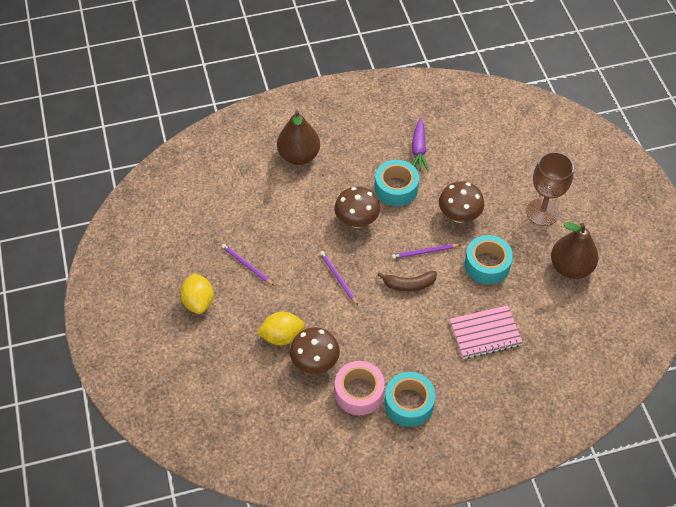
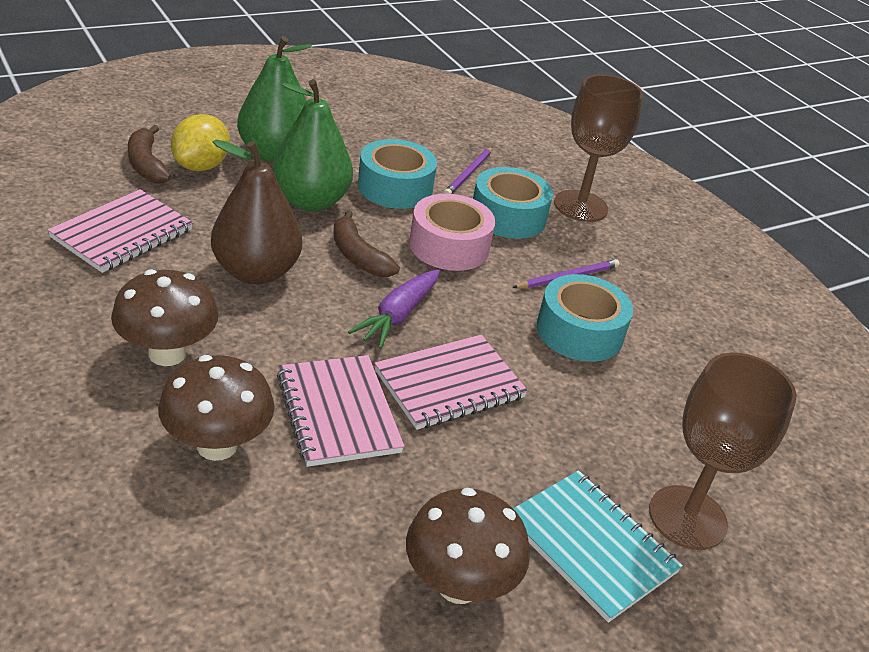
brown banana: [377,271,437,291] = 1 -> [128,125,171,184] [333,210,400,277] = 2
brown goblet: [526,152,574,226] = 1 -> [554,75,643,222] [649,353,797,550] = 2
brown pear: [277,110,320,165] [551,222,598,279] = 2 -> [211,139,302,284] = 1
green pear: none = 0 -> [237,36,312,162] [272,79,353,211] = 2
pink notebook: [450,305,523,359] = 1 -> [48,189,193,273] [277,355,405,467] [374,335,528,430] = 3
purple pencil: [222,244,274,286] [320,251,358,305] [392,244,460,259] = 3 -> [444,147,493,194] [512,259,620,288] = 2
turquoise notebook: none = 0 -> [513,470,683,623] = 1
yellow lemon: [180,273,214,314] [257,312,305,345] = 2 -> [171,114,230,171] = 1

